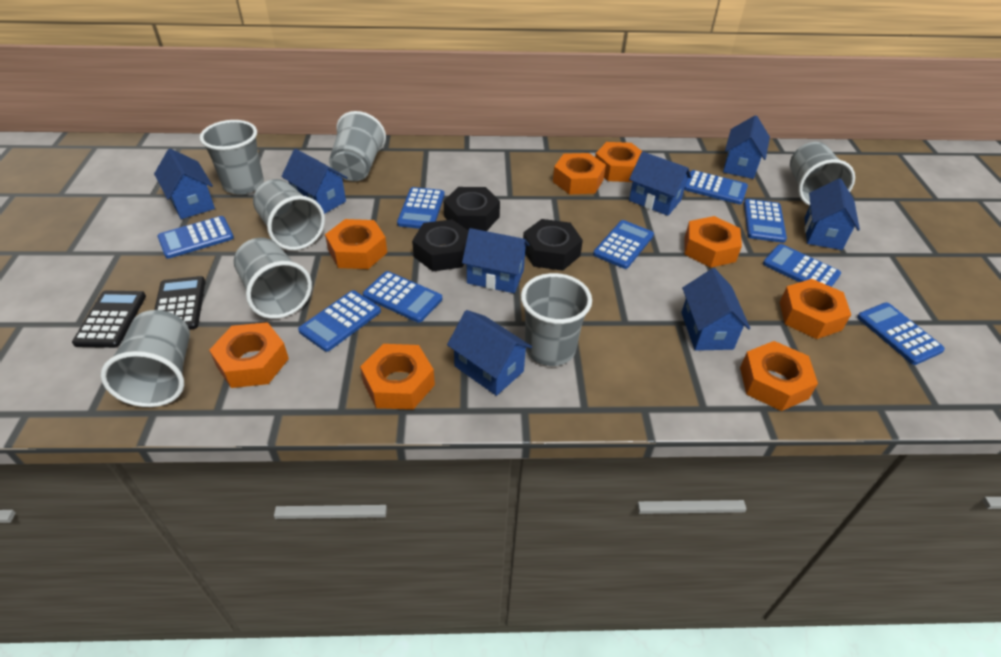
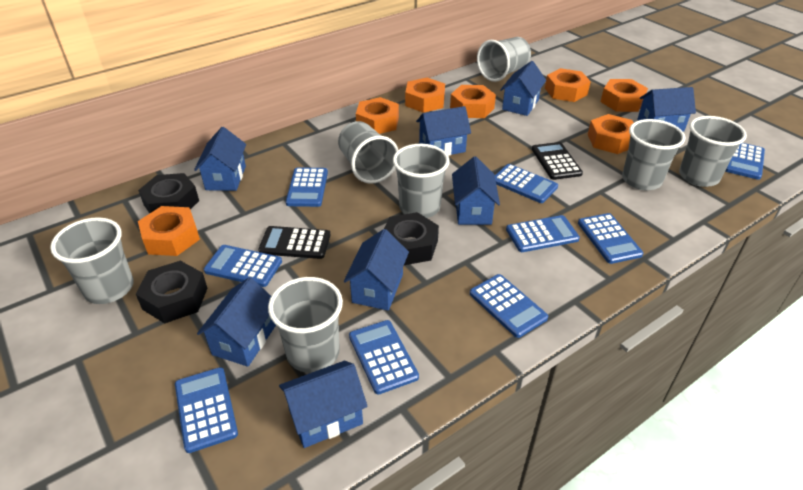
orange nut: [209,322,289,388] [325,219,387,269] [360,344,435,410] [553,153,606,195] [595,142,643,182] [685,216,742,268] [740,341,818,411] [780,279,851,339] = 8 -> [138,206,200,256] [356,97,399,134] [405,78,445,113] [450,85,496,118] [545,68,591,102] [588,114,634,154] [600,79,648,112] = 7

